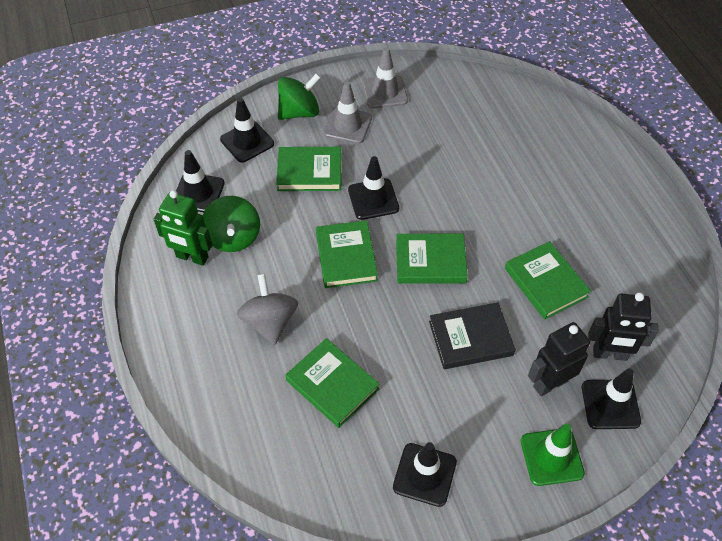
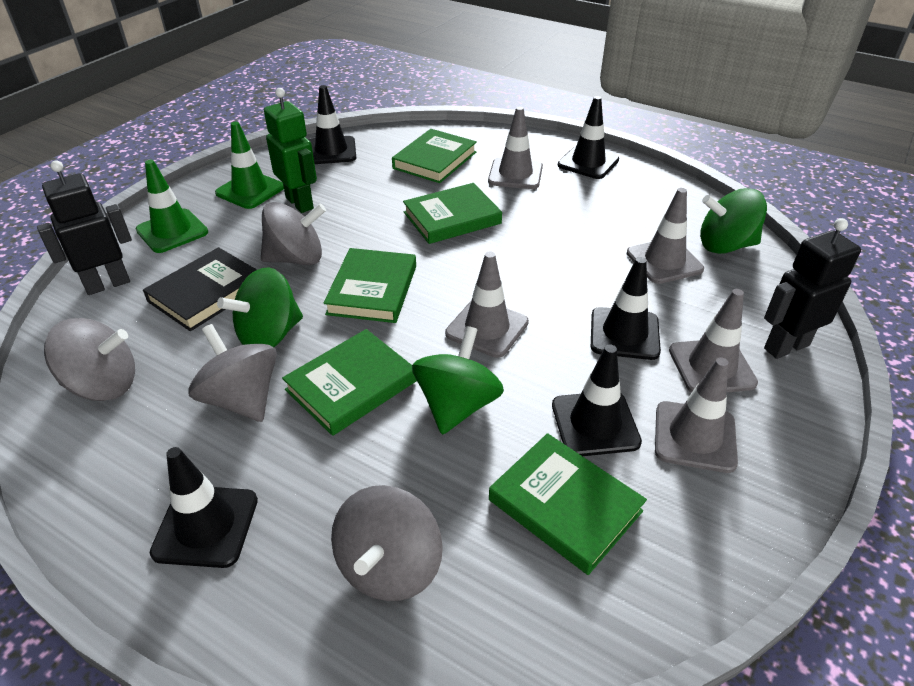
green spinning top: [202,196,260,252] [278,73,321,120] = 2 -> [217,267,303,347] [412,326,504,435] [700,188,767,254] = 3
green traffic cone: [521,424,585,486] = 1 -> [136,160,208,253] [215,122,284,209] = 2
grey spinning top: [237,274,298,345] = 1 -> [44,318,135,401] [188,324,277,422] [261,202,326,265] [331,485,443,601] = 4
grey traffic cone: [323,81,372,144] [363,47,408,108] = 2 -> [445,251,529,358] [488,107,543,189] [627,188,704,284] [655,357,738,473] [669,289,758,393] = 5

